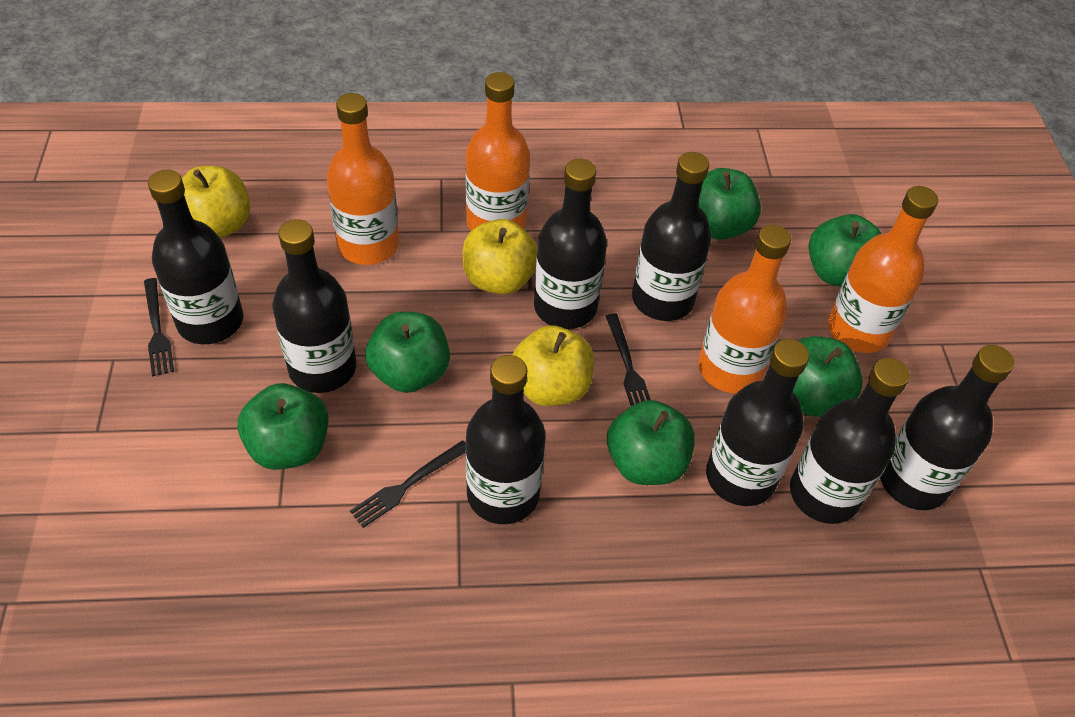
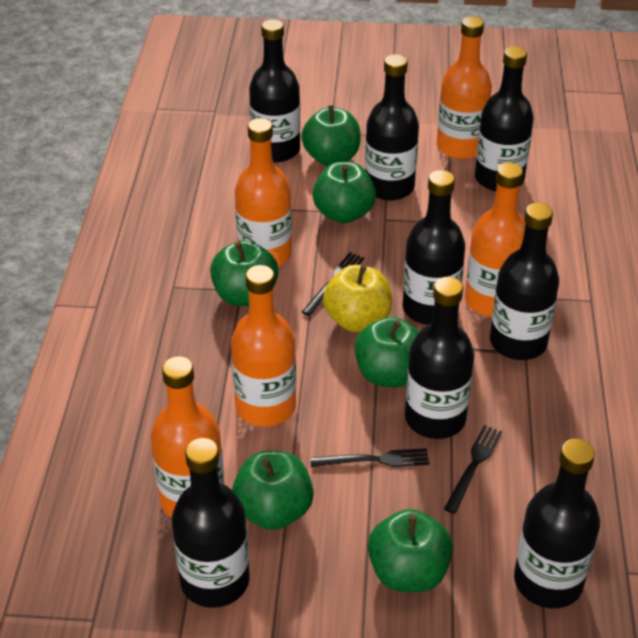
orange bottle: [327,93,399,265] [465,72,530,231] [698,225,791,393] [828,186,938,353] = 4 -> [151,356,224,518] [231,265,296,426] [235,118,292,267] [437,16,492,159] [465,162,526,317] = 5
yellow apple: [182,166,250,239] [463,219,538,295] [513,325,594,406] = 3 -> [323,265,392,332] = 1

